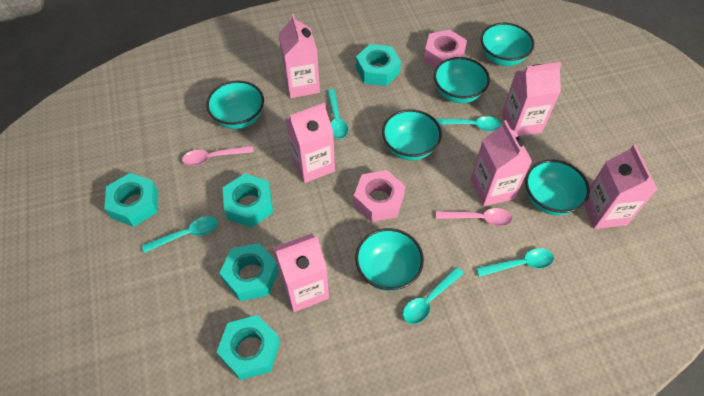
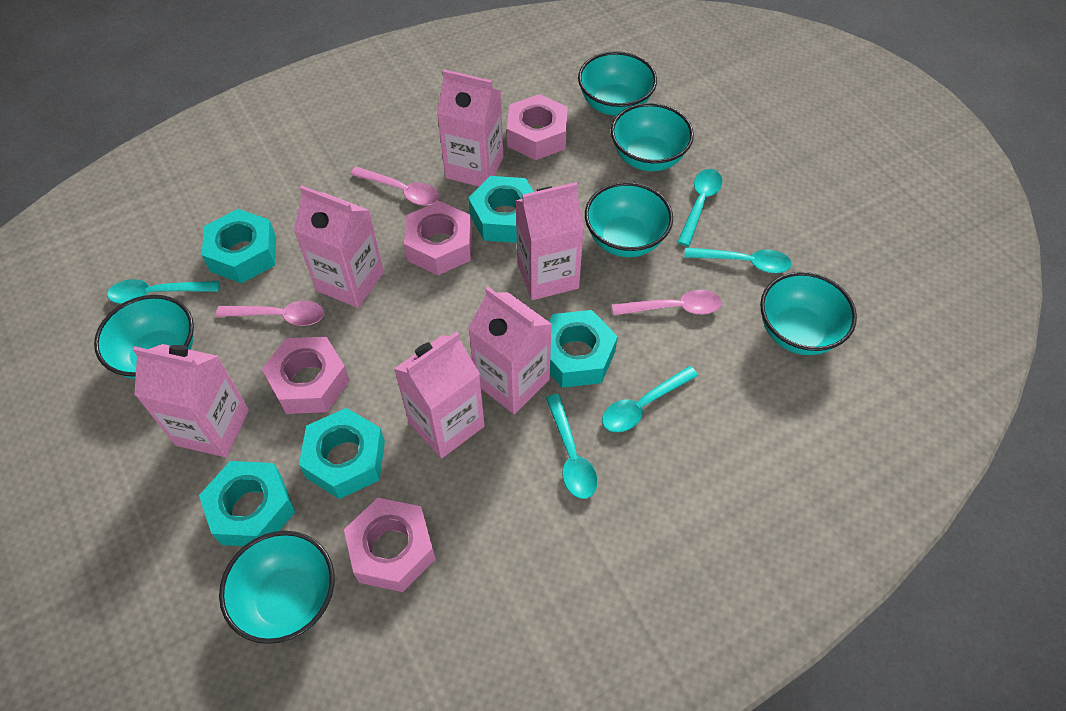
pink nut: [354,170,405,222] [424,30,467,69] = 2 -> [262,337,350,414] [344,498,436,592] [404,201,472,275] [507,94,568,160] = 4
pink spoon: [182,146,254,166] [436,208,513,226] = 2 -> [216,301,324,326] [350,167,439,206] [612,290,722,316] = 3

